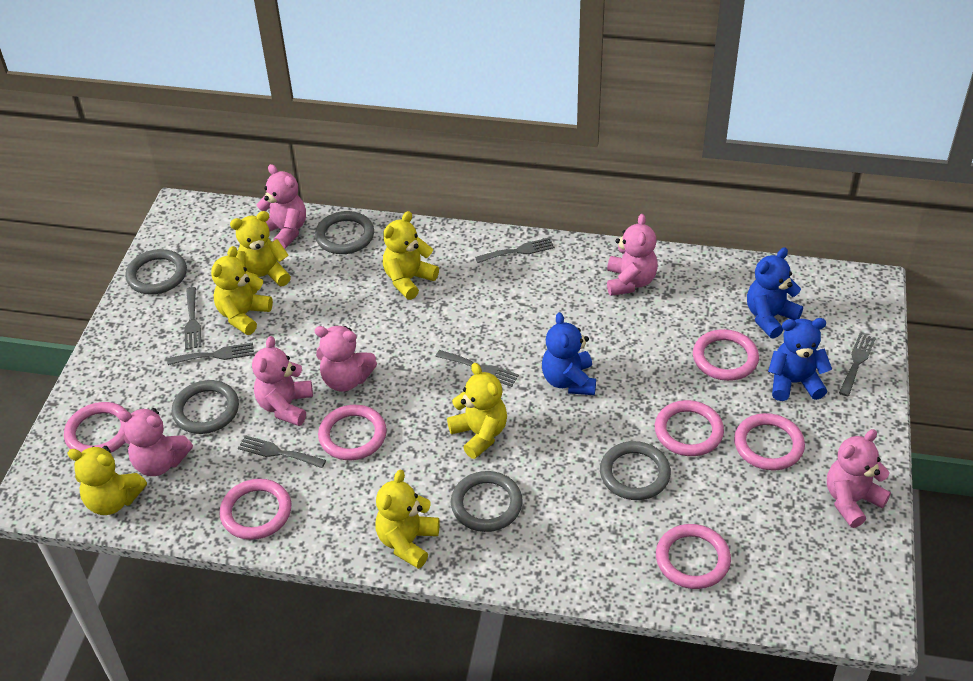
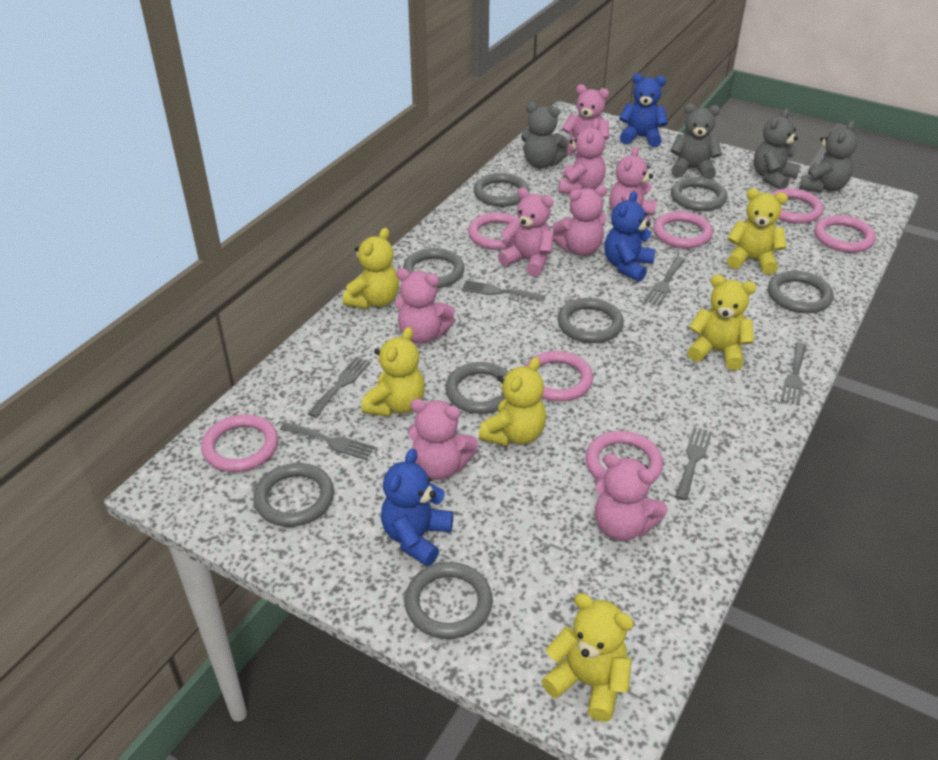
grey ring: [125,249,187,295] [172,380,239,434] [315,211,374,254] [451,471,523,532] [600,441,671,500] = 5 -> [253,463,334,527] [403,248,465,288] [405,562,493,639] [445,362,509,414] [473,173,529,207] [558,298,624,343] [671,177,727,211] [768,271,834,313] = 8
grey teddy bear: none = 0 -> [521,103,569,168] [670,103,722,179] [754,109,800,189] [799,121,858,193] = 4
pink teddy bear: [117,408,193,476] [252,336,313,426] [256,164,306,249] [314,326,377,392] [607,214,658,296] [827,429,891,528] = 6 -> [395,268,455,344] [408,399,478,480] [498,188,554,277] [553,185,607,256] [559,120,606,194] [562,84,609,156] [595,453,668,541] [609,146,656,229] = 8

